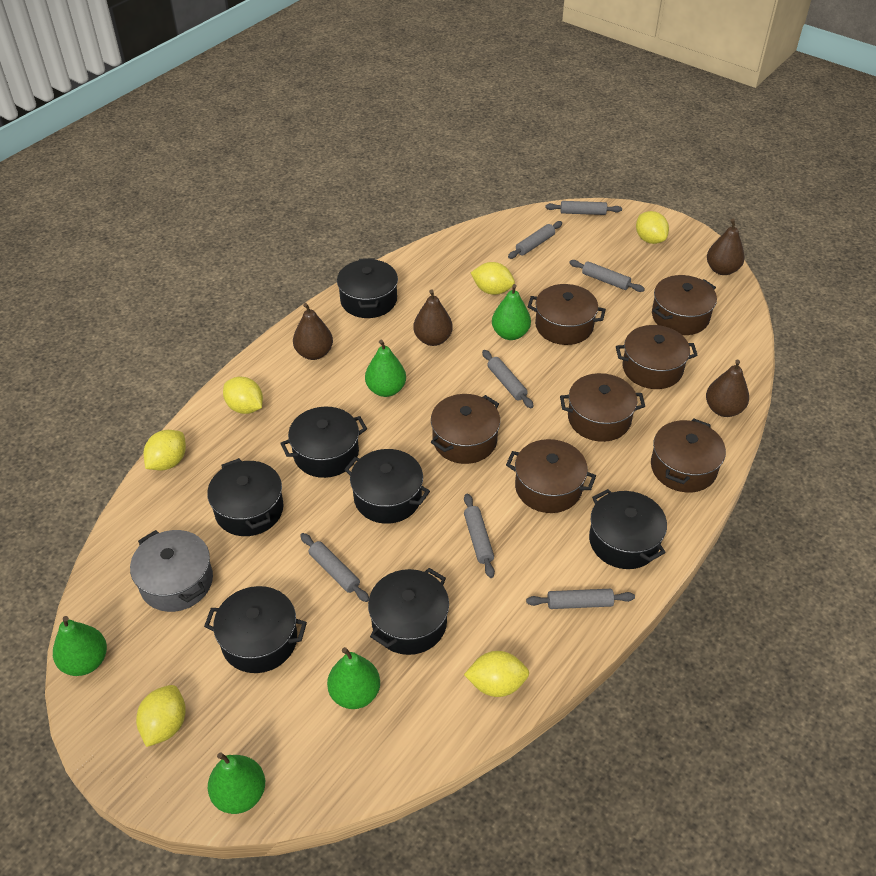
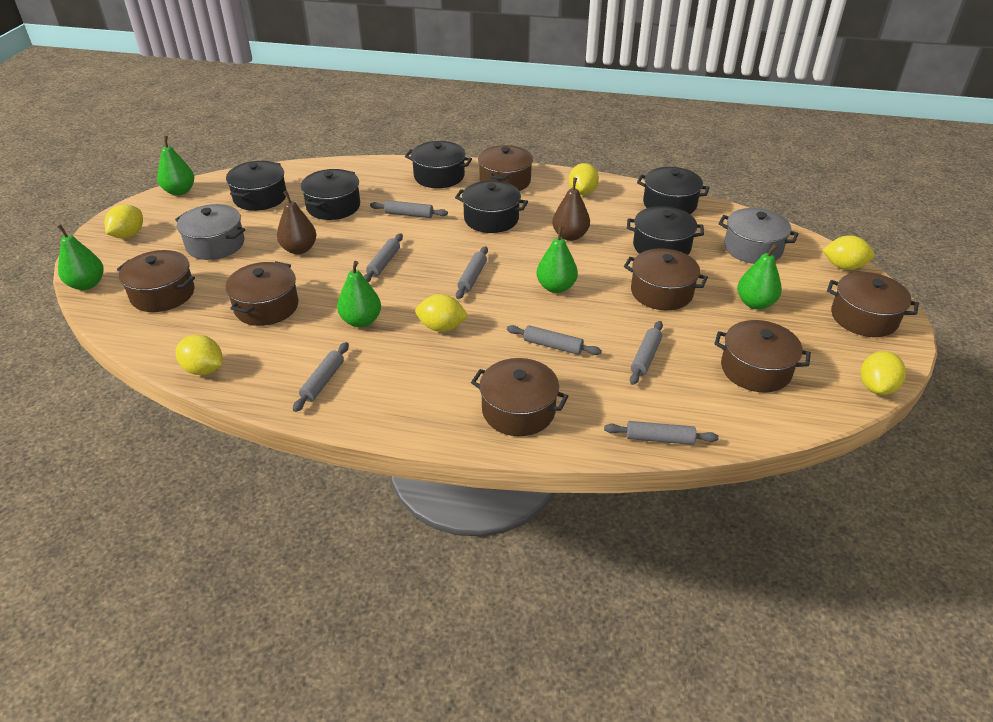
black pot: [204,586,307,673] [207,458,284,536] [280,407,367,478] [337,258,398,318] [344,449,430,524] [368,568,449,655] [589,489,667,569] = 7 -> [226,161,287,211] [301,169,360,220] [405,141,472,188] [455,180,528,233] [627,206,704,255] [637,167,710,214] = 6
brown pear: [293,303,333,360] [413,289,453,346] [706,360,749,417] [707,219,745,275] = 4 -> [277,191,317,254] [552,178,590,241] = 2
grey pot: [130,530,213,612] = 1 -> [175,204,245,260] [719,208,798,264] = 2

